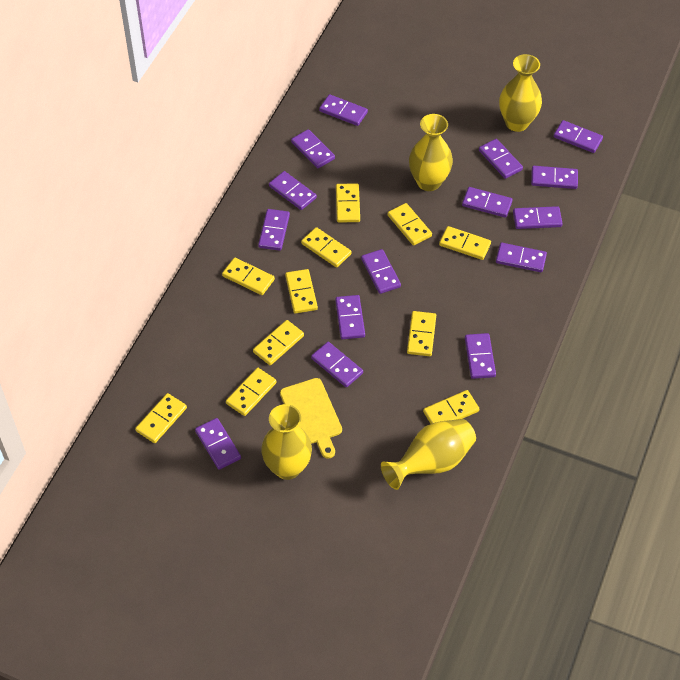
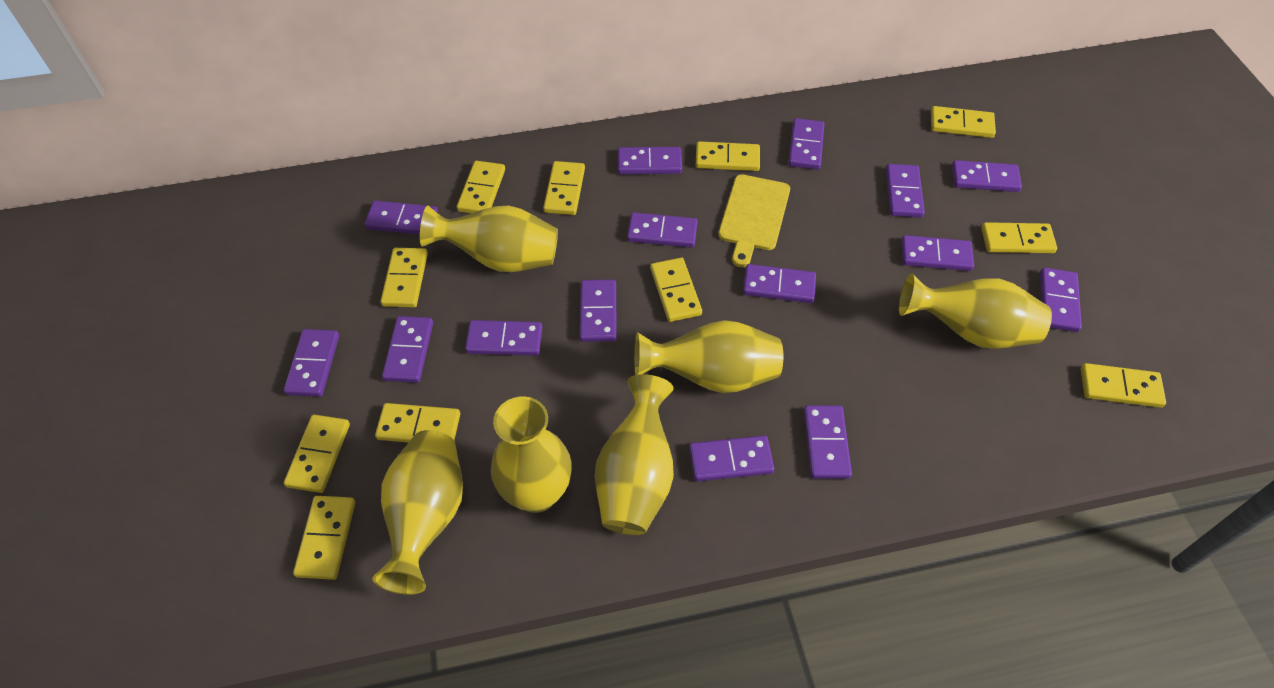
yellow vase: [261,404,312,480] [381,419,476,490] [409,114,453,191] [499,54,542,132] = 4 -> [373,430,463,595] [420,205,558,272] [491,396,572,513] [595,374,674,535] [634,320,783,393] [899,273,1052,349] = 6

